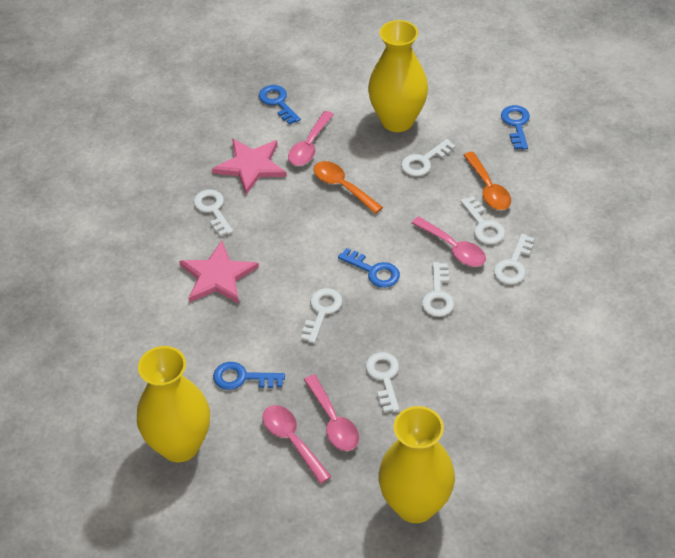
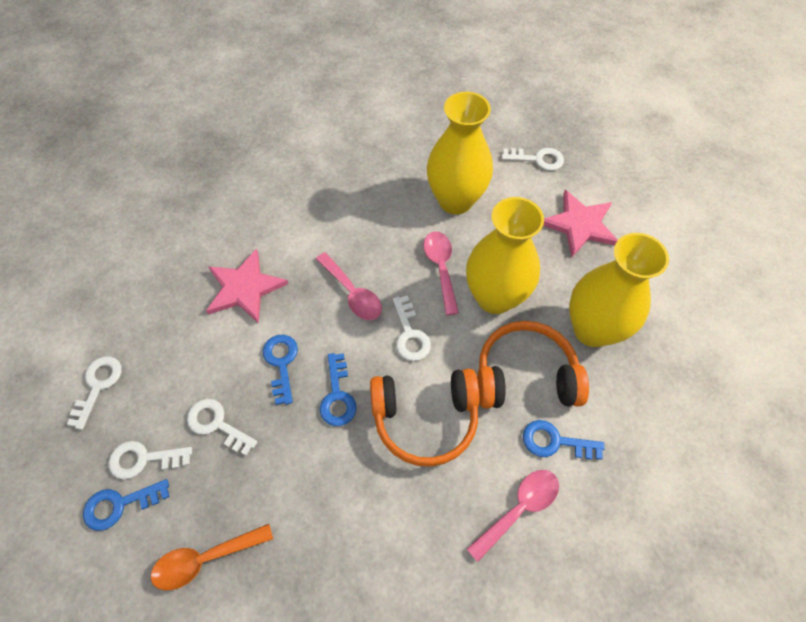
orange headphones: none = 0 -> [370,369,480,467] [477,321,589,409] = 2
orange spoon: [313,161,383,214] [463,152,511,210] = 2 -> [151,524,273,590] = 1
pink spoon: [263,405,332,484] [288,111,334,166] [304,374,359,451] [412,216,486,267] = 4 -> [316,252,382,320] [424,232,459,315] [467,470,559,562] = 3
white key: [194,190,233,237] [301,288,342,343] [365,352,399,412] [401,139,456,176] [422,262,454,317] [460,196,505,244] [494,234,535,285] = 7 -> [67,357,122,430] [109,441,192,480] [187,399,257,456] [393,296,431,361] [502,148,564,171] = 5

